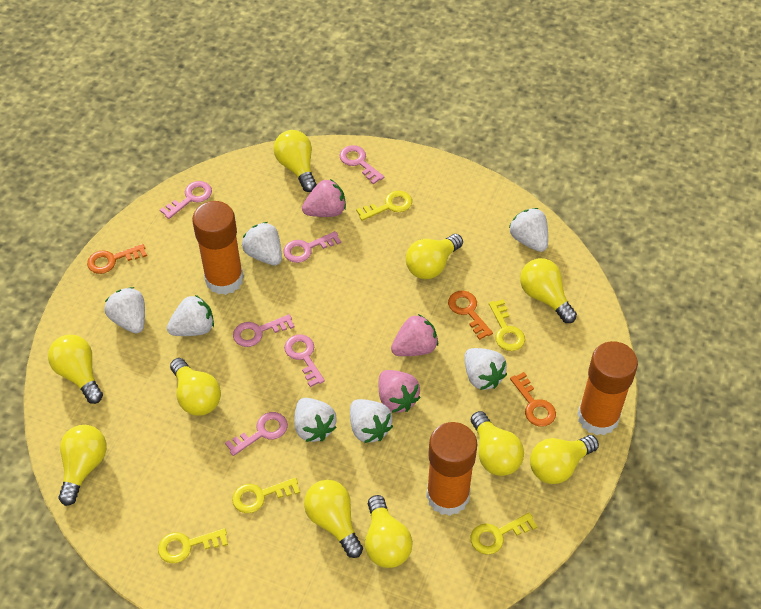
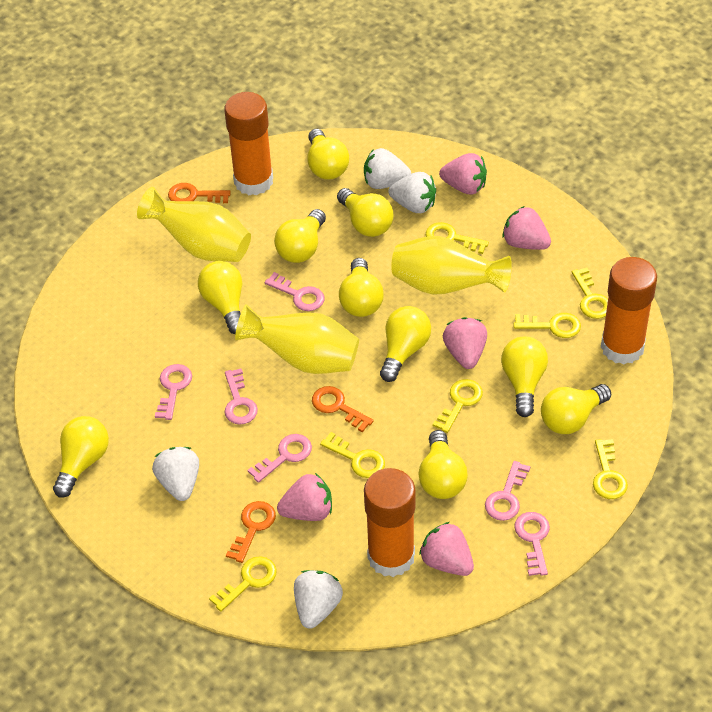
pink strawberry: [302,179,346,217] [379,370,421,413] [391,314,438,356] = 3 -> [277,473,332,521] [419,522,474,576] [439,153,487,194] [443,317,487,369] [502,206,551,250] = 5
white strawberry: [105,287,145,333] [167,295,214,336] [242,222,282,265] [294,398,337,442] [350,399,393,443] [465,348,507,390] [509,208,548,252] = 7 -> [152,447,199,501] [294,570,343,629] [364,148,411,189] [389,172,436,213] = 4
yellow key: [158,528,228,563] [232,477,300,513] [356,191,412,221] [471,512,537,555] [489,299,525,351] = 5 -> [209,556,277,612] [320,432,385,478] [426,222,489,254] [432,379,483,433] [513,313,581,338] [572,267,608,319] [593,439,628,499] = 7
yellow vase: none = 0 -> [137,187,251,262] [235,304,359,374] [391,236,512,295] = 3

